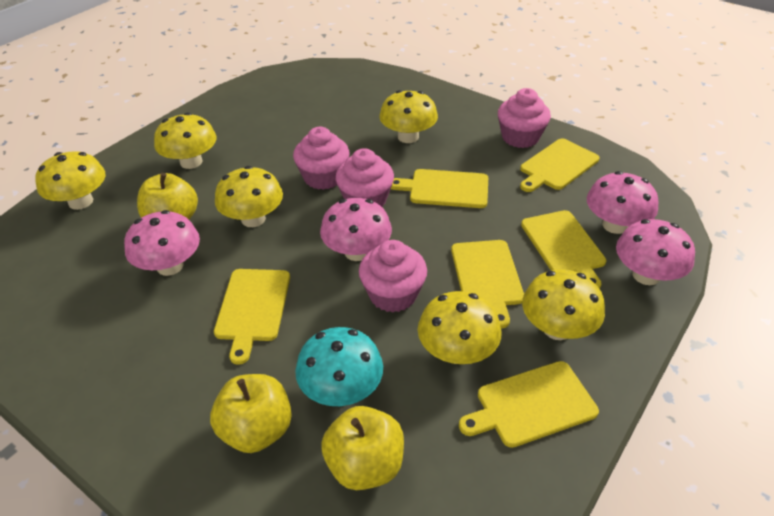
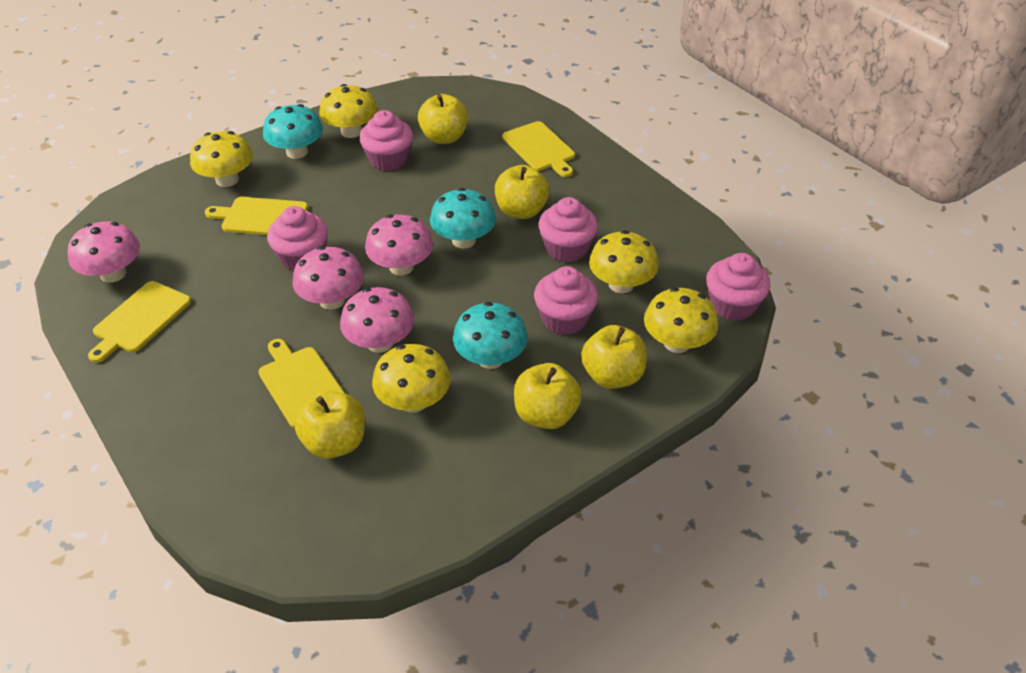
pink cupcake: [293,127,349,190] [335,148,394,207] [359,240,427,312] [498,88,551,148] = 4 -> [267,206,328,271] [359,110,413,171] [534,266,598,335] [538,197,598,263] [706,253,771,321] = 5
turquoise mushroom: [295,327,383,406] = 1 -> [263,104,323,159] [430,188,496,248] [453,302,528,369] = 3
yellow apple: [137,173,198,219] [210,374,292,453] [321,406,404,490] = 3 -> [295,390,365,459] [418,94,468,144] [495,165,549,219] [514,363,582,429] [581,325,647,389] = 5
yellow cutting board: [214,269,290,365] [391,169,488,208] [451,240,524,328] [459,361,599,448] [520,138,600,192] [521,210,606,289] = 6 -> [88,281,191,363] [205,197,308,235] [258,339,345,428] [502,121,575,177] = 4
yellow mushroom: [35,151,106,210] [154,113,216,169] [215,166,283,227] [379,90,438,143] [418,291,501,364] [522,269,605,340] = 6 -> [190,131,253,187] [319,84,378,138] [372,344,451,413] [589,230,659,293] [644,287,718,353] = 5

